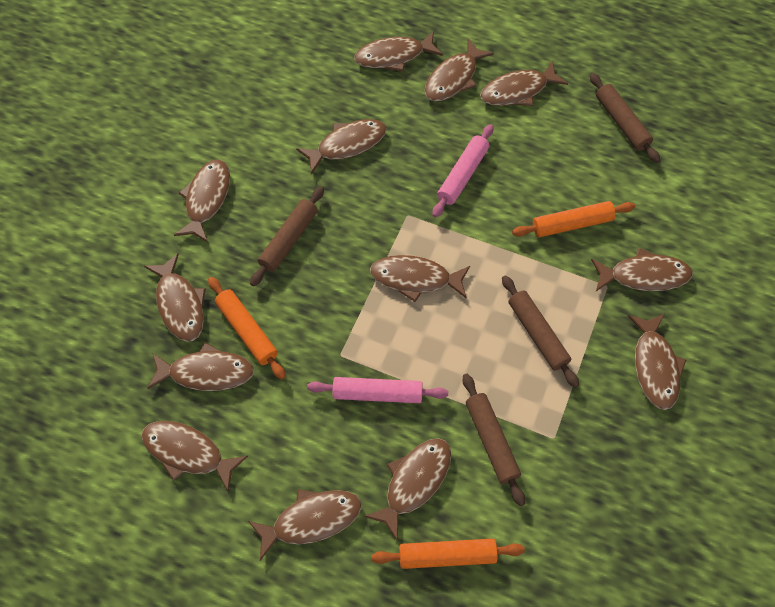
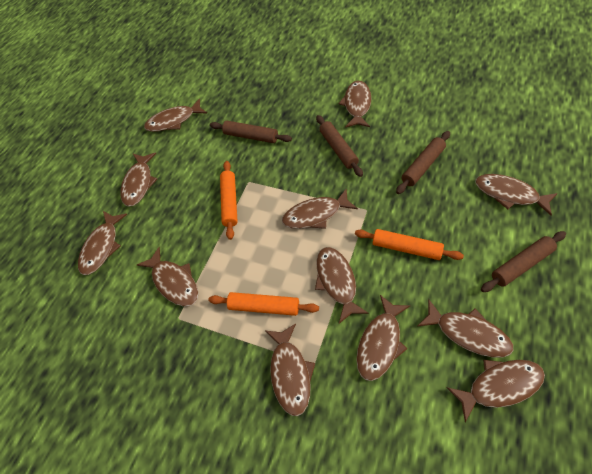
brown fish: [141,421,248,492] [144,253,206,342] [147,342,254,391] [174,160,230,242] [248,490,362,561] [296,119,387,174] [354,31,443,72] [364,438,451,540] [370,255,470,302] [425,39,494,102] [480,61,568,106] [591,248,693,291] [628,314,686,410] = 13 -> [78,211,127,275] [121,153,157,207] [137,247,199,306] [144,99,207,132] [265,324,315,416] [282,188,358,229] [315,247,369,323] [338,81,371,128] [356,295,411,381] [417,299,513,358] [447,360,545,422] [475,174,558,215] = 12
pink rolling pin: [307,377,448,403] [432,124,494,218] = 2 -> none = 0

